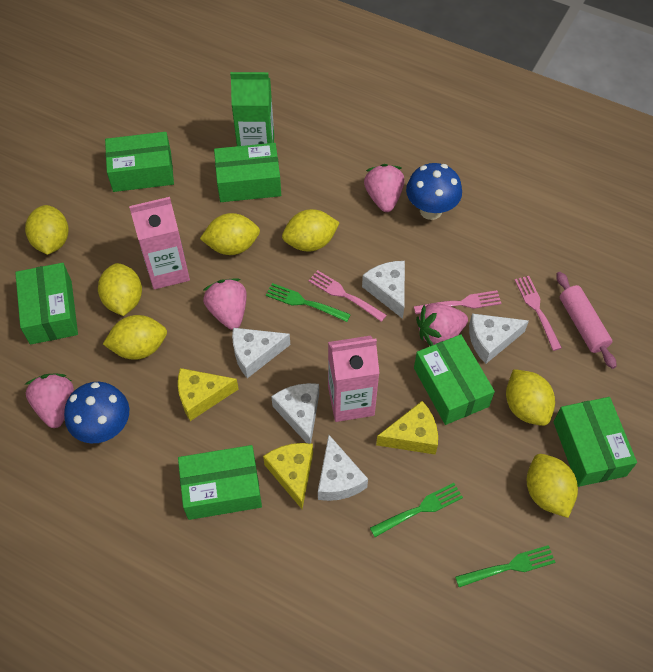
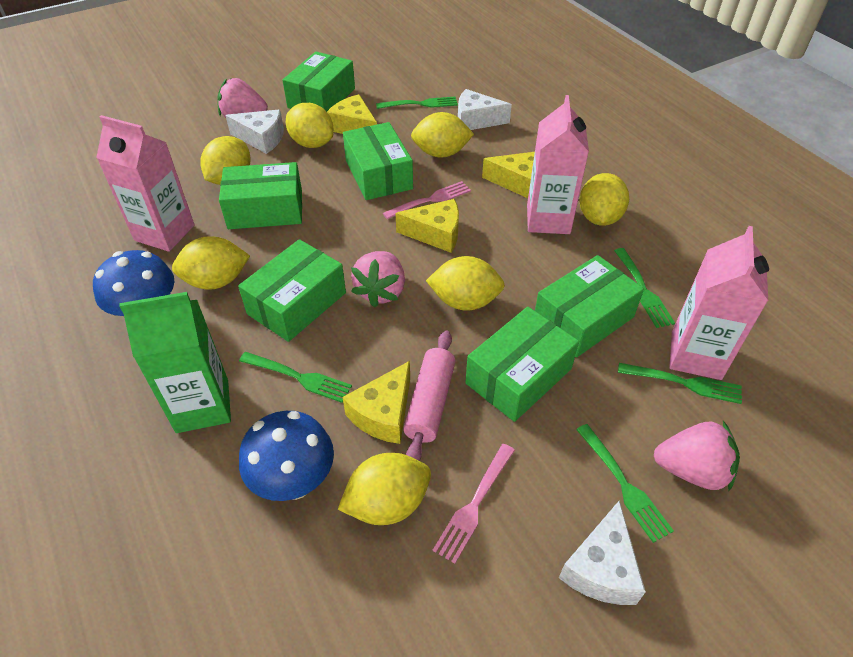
green fork: [266,283,351,322] [370,483,463,537] [455,545,556,587] = 3 -> [239,352,352,403] [376,97,458,109] [576,424,674,543] [614,248,675,328] [618,363,742,404] = 5
pink carton: [129,197,190,289] [328,335,379,422] = 2 -> [96,115,195,252] [527,95,589,234] [669,226,769,380] = 3
pink fork: [308,270,387,322] [414,290,502,314] [515,276,562,351] = 3 -> [383,181,471,219] [433,444,515,564] = 2
pink strawberry: [24,373,74,428] [203,278,247,330] [364,164,405,212] [416,303,468,346] = 4 -> [218,78,268,118] [351,251,405,308] [654,421,740,491] = 3
white cheese: [232,328,290,378] [271,383,319,444] [318,435,368,501] [362,261,405,319] [469,314,529,364] = 5 -> [225,110,284,154] [458,89,512,130] [559,501,646,605] = 3
yellow cheese: [178,368,238,421] [263,443,313,509] [376,401,438,455] = 3 -> [327,94,377,134] [343,361,410,444] [395,199,459,253] [482,152,535,198] = 4

